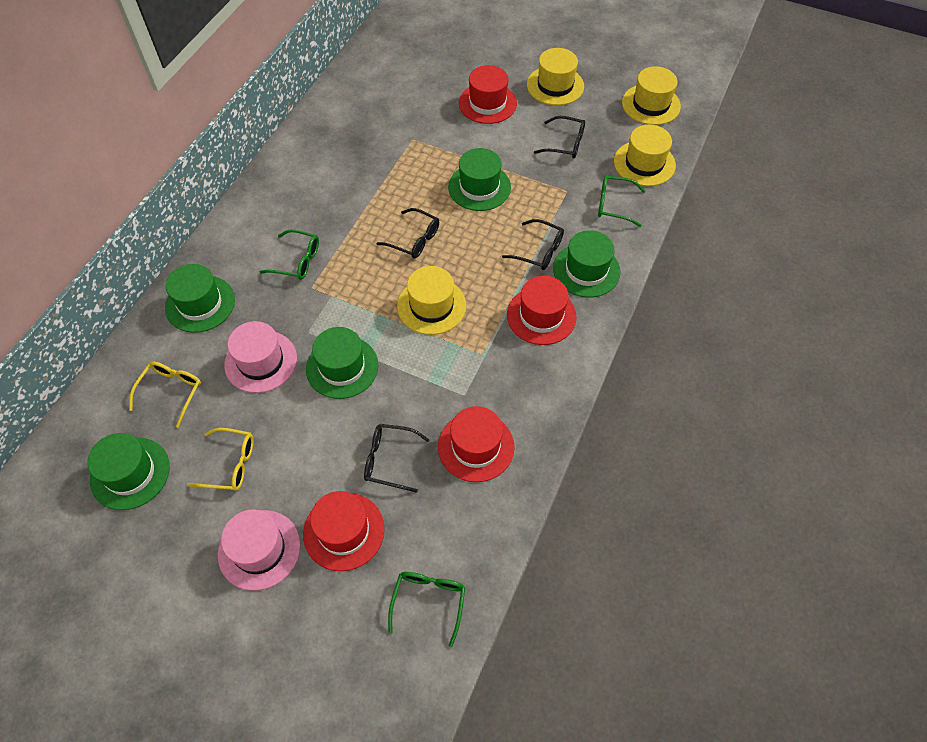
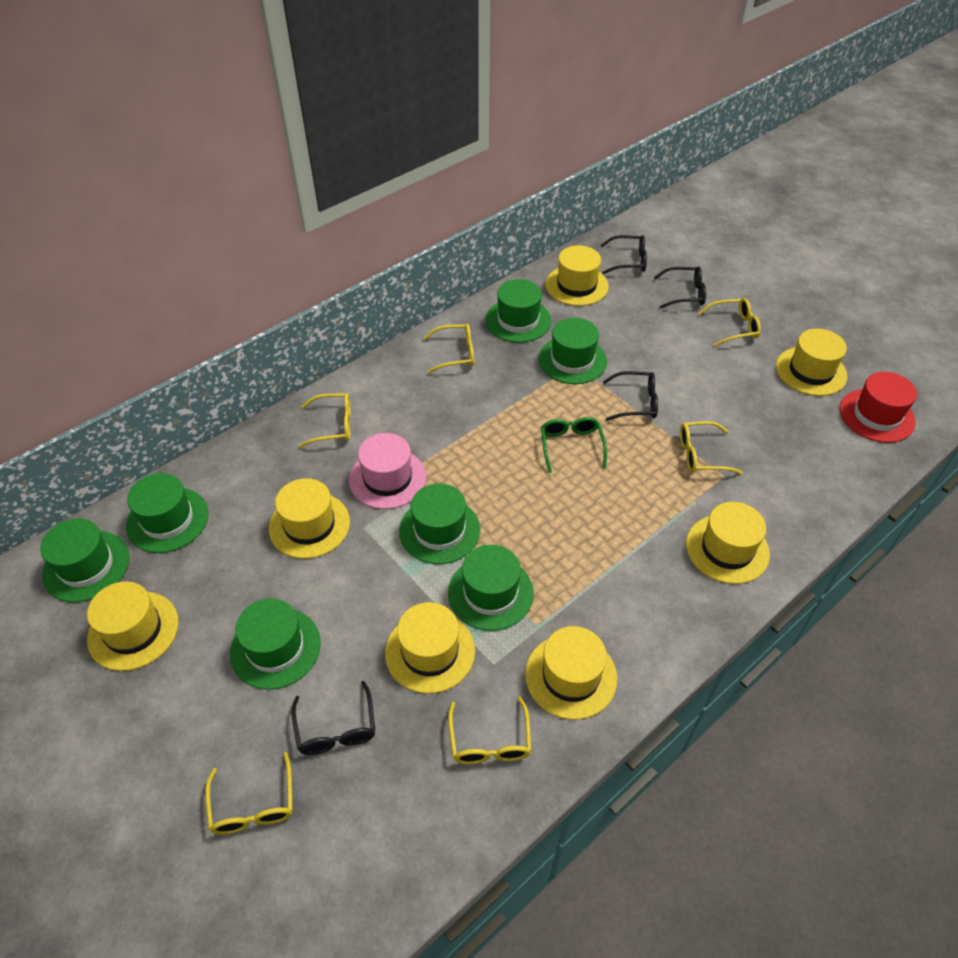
green glasses: [260,229,319,280] [388,572,465,647] [598,175,645,227] = 3 -> [541,417,607,473] = 1
green hat: [87,433,170,510] [165,264,235,333] [306,327,379,399] [448,148,511,211] [553,230,621,297] = 5 -> [40,518,130,602] [126,473,209,553] [230,599,321,690] [399,483,480,564] [448,545,534,631] [486,279,551,343] [538,318,607,384] = 7
pink hat: [218,509,301,591] [224,321,297,393] = 2 -> [349,433,426,509] = 1
red hat: [303,491,384,571] [438,406,514,482] [459,65,517,124] [507,276,577,345] = 4 -> [840,372,917,443] = 1
yellow glasses: [129,362,201,427] [187,428,254,491] = 2 -> [205,752,293,835] [299,393,351,448] [423,324,474,374] [448,697,531,764] [680,421,742,474] [698,298,761,347] = 6
yellow hat: [397,266,466,335] [527,48,584,106] [614,125,676,186] [622,66,681,125] = 4 -> [87,581,179,671] [269,478,350,559] [385,602,475,694] [525,626,617,720] [545,245,609,306] [686,502,770,584] [776,329,847,396] = 7

